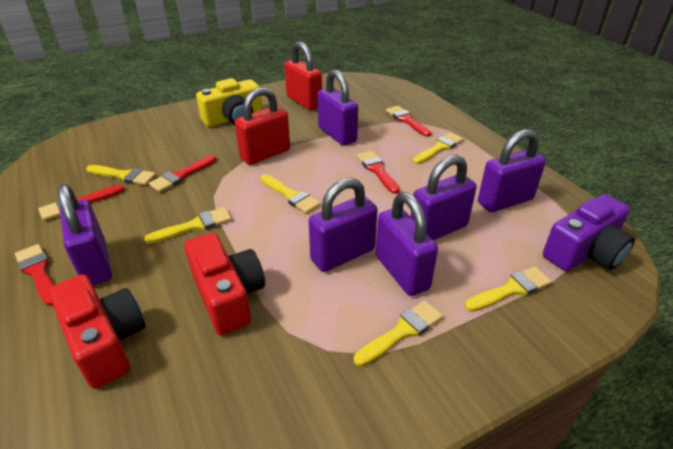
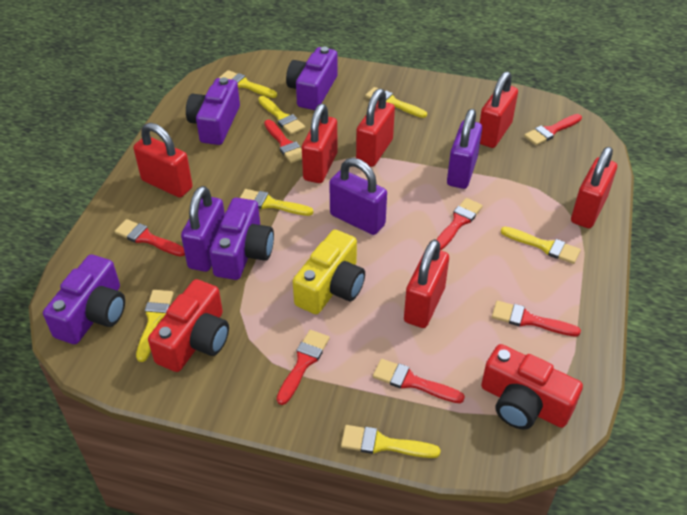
purple camera: [543,194,635,271] = 1 -> [43,254,125,344] [186,77,240,145] [209,198,274,280] [286,47,338,110] = 4
purple padlock: [58,184,112,285] [309,178,378,272] [317,70,358,146] [376,192,438,296] [410,155,477,240] [478,129,546,212] = 6 -> [181,186,225,272] [329,158,387,235] [447,109,482,189] = 3
red brush: [15,244,54,306] [38,185,125,221] [149,155,216,192] [357,151,400,194] [386,106,432,137] = 5 -> [114,219,185,257] [264,120,302,163] [276,330,330,405] [373,359,465,403] [436,198,483,250] [492,301,581,337] [524,114,582,145] = 7
red padlock: [235,87,290,165] [284,42,322,110] = 2 -> [133,123,193,198] [302,104,337,183] [356,89,395,167] [404,239,449,328] [480,71,518,148] [571,147,617,228] = 6
yellow brush: [86,165,156,185] [144,207,232,244] [261,174,321,214] [354,300,443,367] [413,133,464,164] [465,266,552,312] = 6 -> [136,290,174,362] [219,70,277,98] [240,189,313,216] [258,96,305,135] [341,425,440,458] [365,87,427,118] [501,227,581,264] = 7

